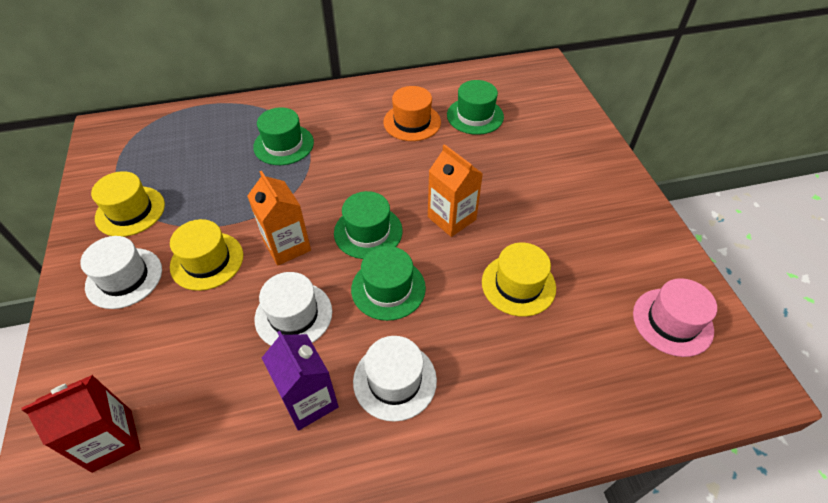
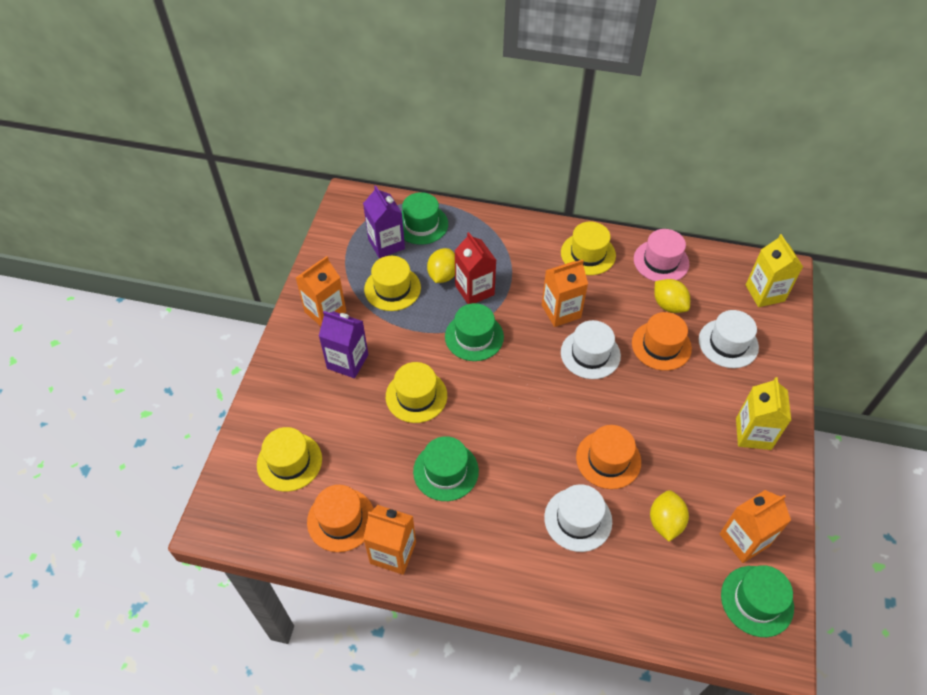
orange carton: [247,171,311,266] [428,144,483,237] = 2 -> [296,256,346,326] [363,505,416,575] [542,260,588,327] [720,490,791,563] = 4
orange hat: [383,86,441,141] = 1 -> [307,485,374,552] [576,425,641,489] [632,312,692,371] = 3
purple carton: [262,331,339,431] = 1 -> [319,311,368,378] [363,186,405,258] = 2
yellow carton: none = 0 -> [736,377,791,450] [746,234,803,307] = 2
yellow hat: [91,171,165,237] [170,219,243,291] [482,242,556,317] = 3 -> [257,427,322,492] [364,256,421,311] [386,362,447,423] [561,222,616,275] = 4
yellow lemon: none = 0 -> [427,248,455,283] [650,490,689,542] [654,279,690,313] = 3

